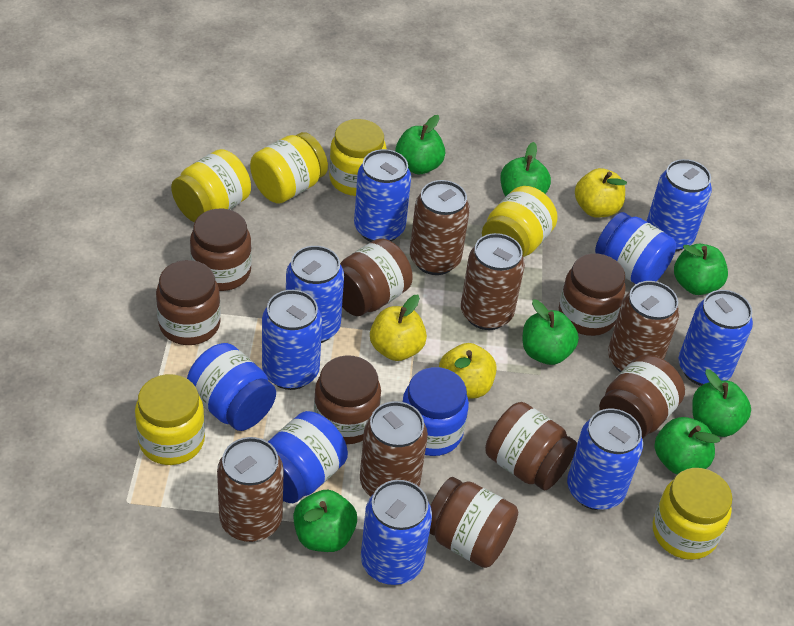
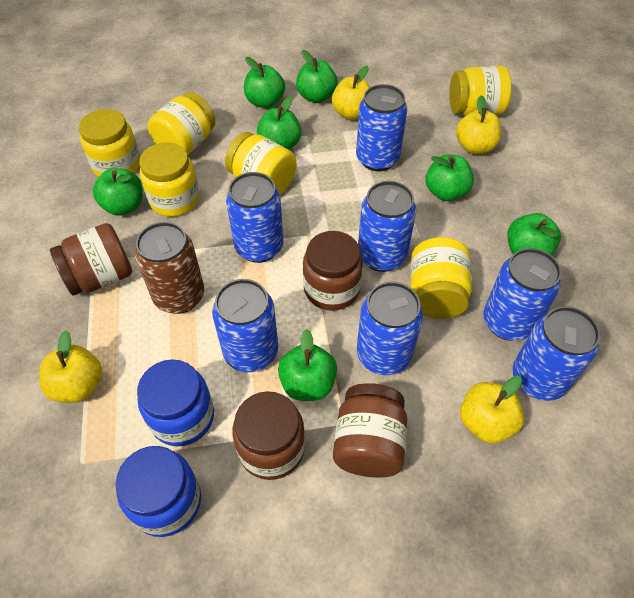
blue jar: [187,343,276,431] [268,411,348,503] [402,367,469,456] [595,212,676,284] = 4 -> [115,446,201,537] [137,359,214,446] = 2
brown can: [217,437,284,542] [360,401,428,497] [410,180,470,275] [461,233,525,330] [608,281,679,373] = 5 -> [135,222,204,314] = 1
brown jar: [156,260,221,345] [190,209,252,291] [314,355,381,444] [340,238,413,316] [430,477,518,568] [485,402,577,490] [559,253,626,336] [599,355,685,439] = 8 -> [50,223,132,296] [232,391,305,480] [303,231,363,311] [333,383,407,478] = 4
yellow apple: [370,295,427,361] [439,343,497,399] [575,168,627,218] = 3 -> [39,330,102,403] [332,66,370,120] [456,95,502,154] [460,376,524,443] = 4

